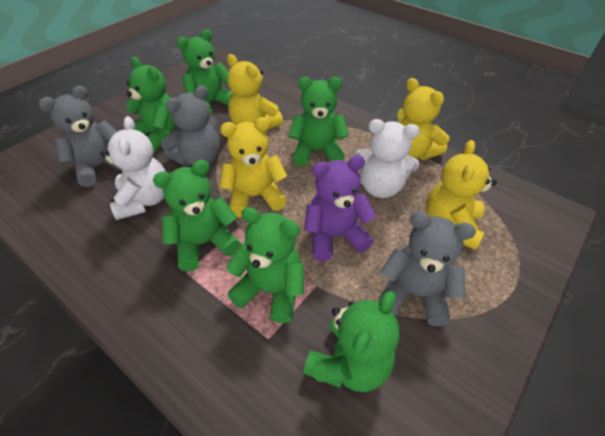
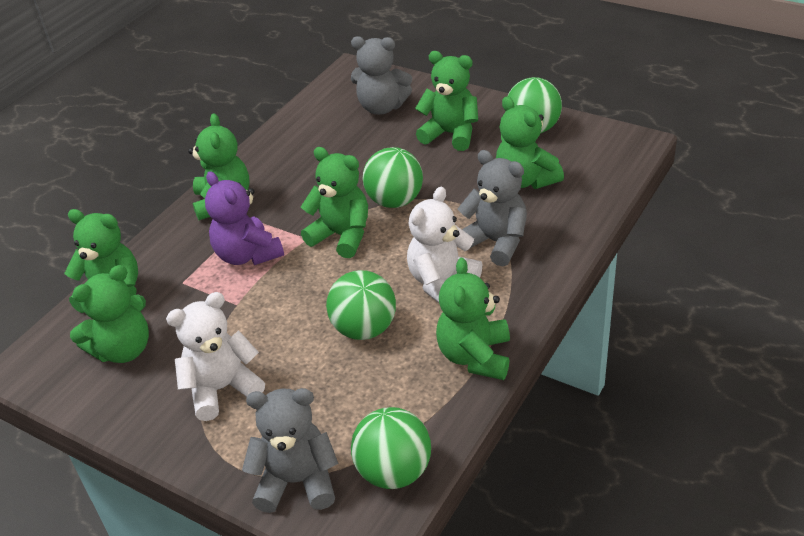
green ball: none = 0 -> [326,270,396,340] [351,407,431,489] [363,147,423,208] [507,77,562,133] = 4
green teddy bear: [125,57,176,152] [153,160,241,272] [177,29,232,115] [226,207,304,323] [288,77,349,166] [303,291,400,392] = 6 -> [65,209,138,313] [70,265,149,363] [188,113,250,220] [301,147,368,258] [415,51,478,151] [436,258,510,380] [496,96,564,189] = 7
yellow teddy bear: [220,117,288,217] [227,54,283,129] [397,78,449,160] [426,140,497,250] = 4 -> none = 0

